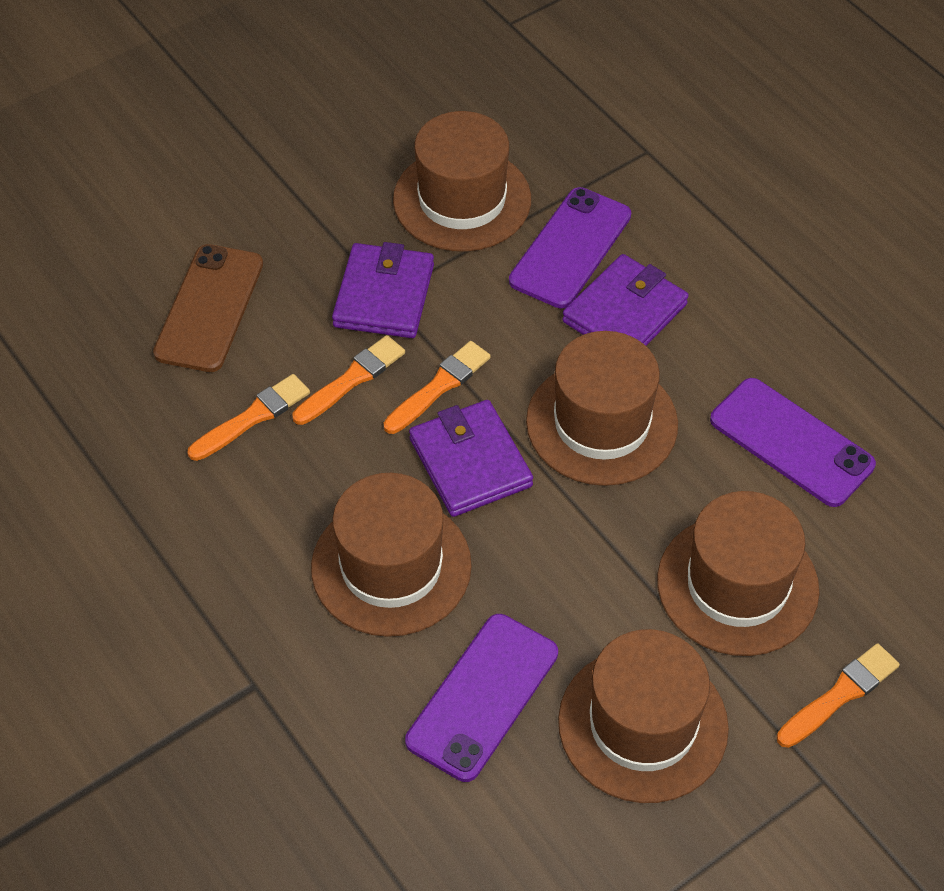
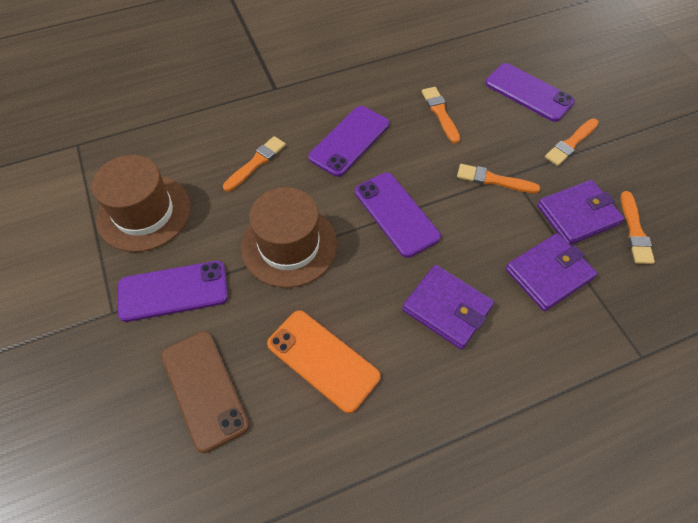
brown hat: [311,473,472,637] [393,111,531,252] [526,331,678,486] [558,629,729,803] [657,491,819,656] = 5 -> [92,155,191,252] [241,187,337,288] = 2
orange brush: [188,374,310,461] [292,335,405,425] [384,341,491,434] [777,643,900,748] = 4 -> [223,136,286,192] [422,87,460,144] [457,164,540,193] [545,119,599,166] [621,191,655,264] = 5
orange phone: none = 0 -> [267,310,381,413] = 1
purple phone: [405,614,558,782] [509,187,631,308] [710,378,876,507] = 3 -> [118,261,228,322] [308,106,389,177] [355,172,441,258] [485,63,575,122] = 4

